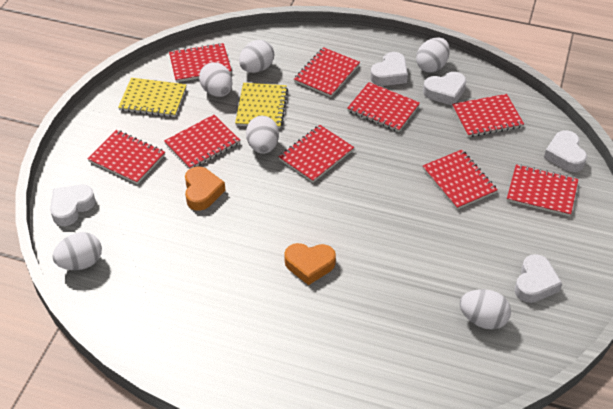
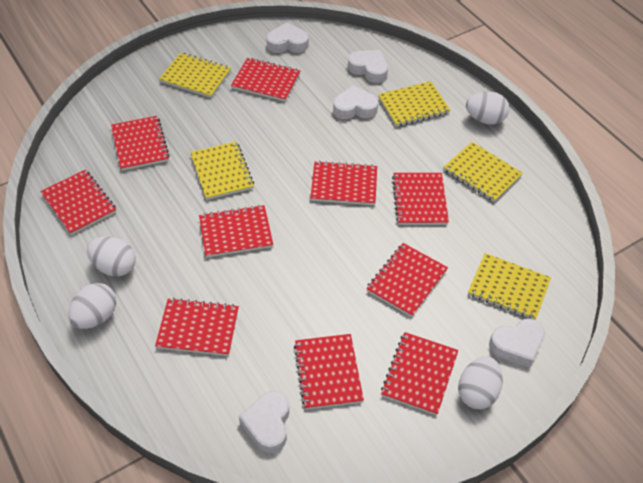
orange heart: [185,166,225,211] [284,243,336,285] = 2 -> none = 0
red notebook: [87,130,165,184] [164,115,240,169] [169,43,232,82] [278,125,354,183] [294,47,360,97] [347,82,420,132] [423,150,497,210] [452,94,524,137] [507,164,578,216] = 9 -> [40,170,116,235] [111,116,170,171] [155,298,239,356] [199,205,273,258] [231,58,300,101] [294,334,364,409] [311,161,377,205] [366,243,448,317] [381,332,458,415] [392,173,449,225] = 10
white egg: [52,232,102,270] [199,62,233,97] [239,40,274,73] [246,116,279,154] [416,37,450,73] [460,289,511,330] = 6 -> [69,283,116,329] [87,236,136,277] [458,356,503,409] [466,91,509,125] = 4
yellow notebook: [118,78,187,117] [235,83,288,129] = 2 -> [160,52,231,98] [190,142,254,200] [378,81,450,127] [444,142,523,202] [468,253,551,320] = 5

